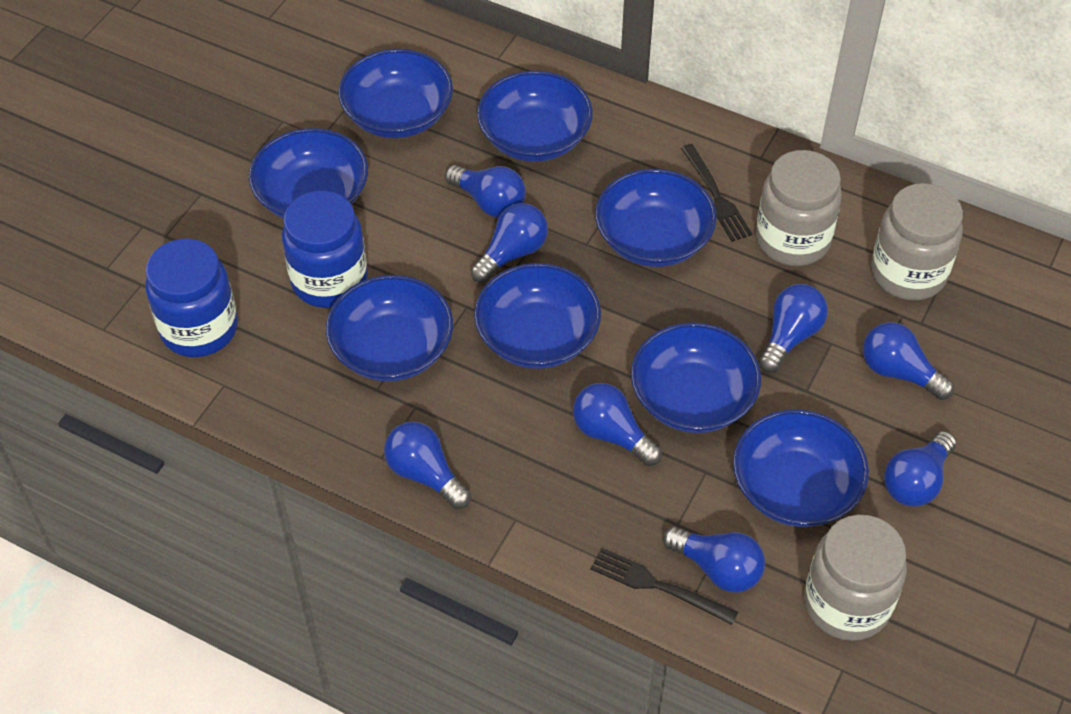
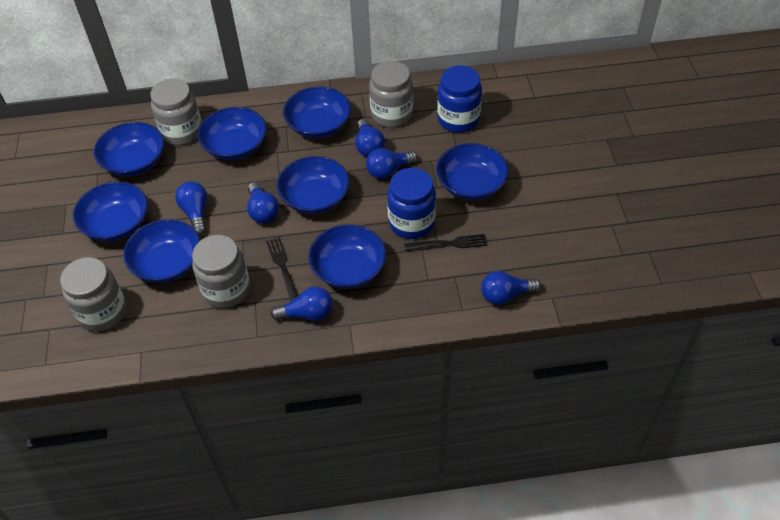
blue light bulb: [384,422,471,509] [445,165,526,218] [470,203,548,283] [573,383,662,466] [663,526,765,593] [759,284,828,373] [863,322,954,400] [884,431,956,507] = 8 -> [175,181,207,235] [247,182,279,223] [271,286,333,321] [355,119,385,157] [366,148,418,179] [481,271,541,305] = 6
grey jar: [756,150,842,266] [804,515,907,641] [871,183,963,300] = 3 -> [60,257,127,331] [150,78,202,145] [192,235,250,308] [369,61,413,127] = 4

